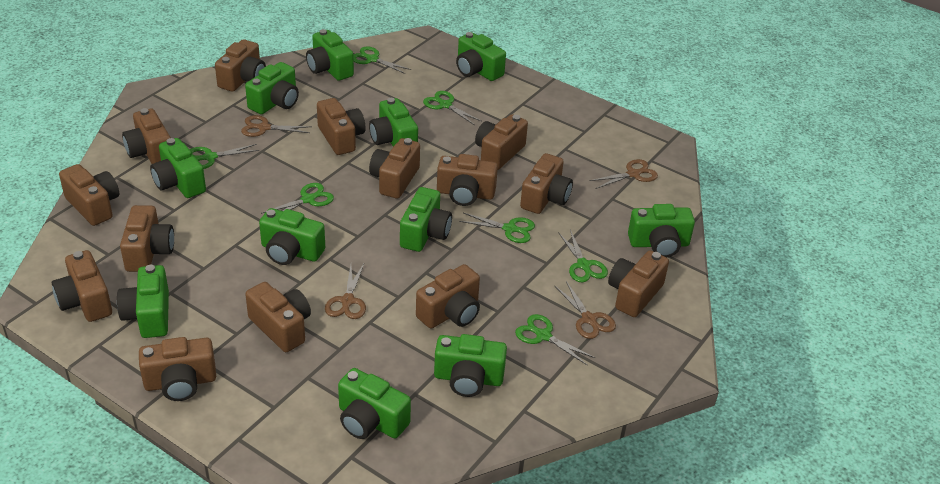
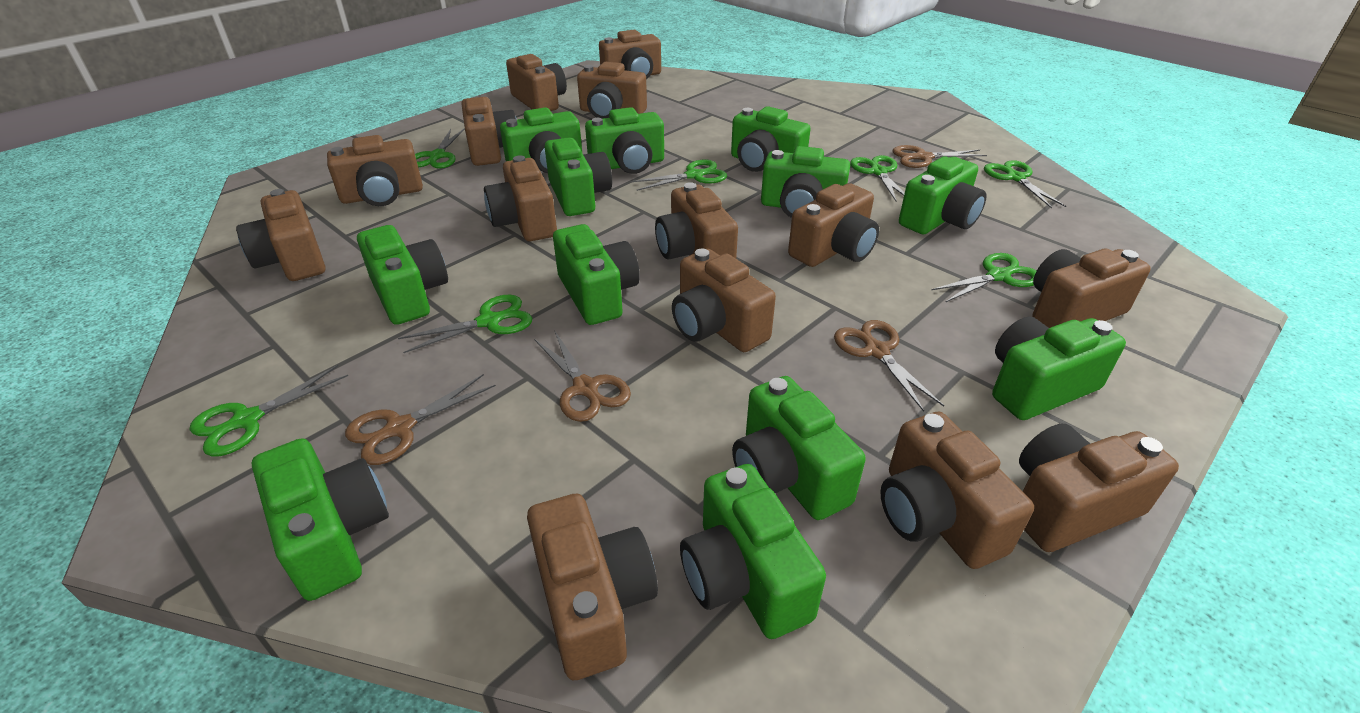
green camera: [117,265,169,338] [150,138,206,198] [245,62,299,114] [259,208,325,265] [306,29,354,81] [338,368,411,439] [369,98,418,147] [400,187,452,252] [434,334,507,397] [456,32,506,81] [628,204,695,257] = 11 -> [252,438,389,601] [357,225,448,325] [500,107,582,173] [545,137,612,216] [553,224,640,325] [585,107,664,174] [680,464,826,639] [731,106,811,172] [732,376,866,520] [761,146,850,218] [899,156,987,235] [992,317,1126,420] = 12

